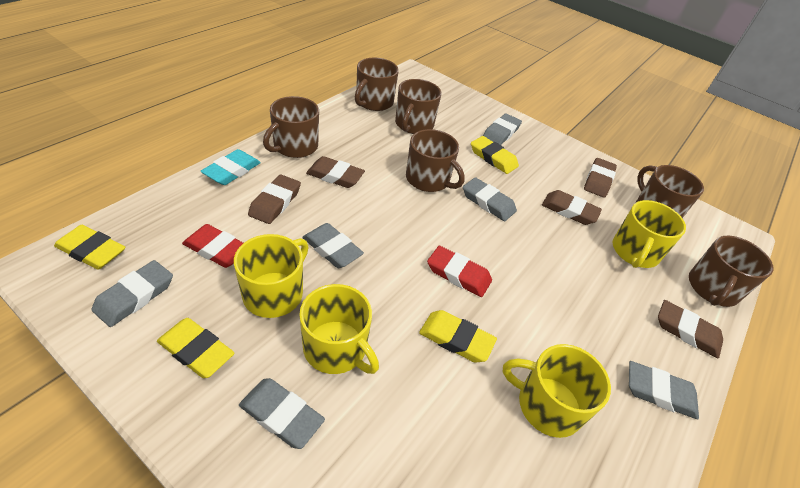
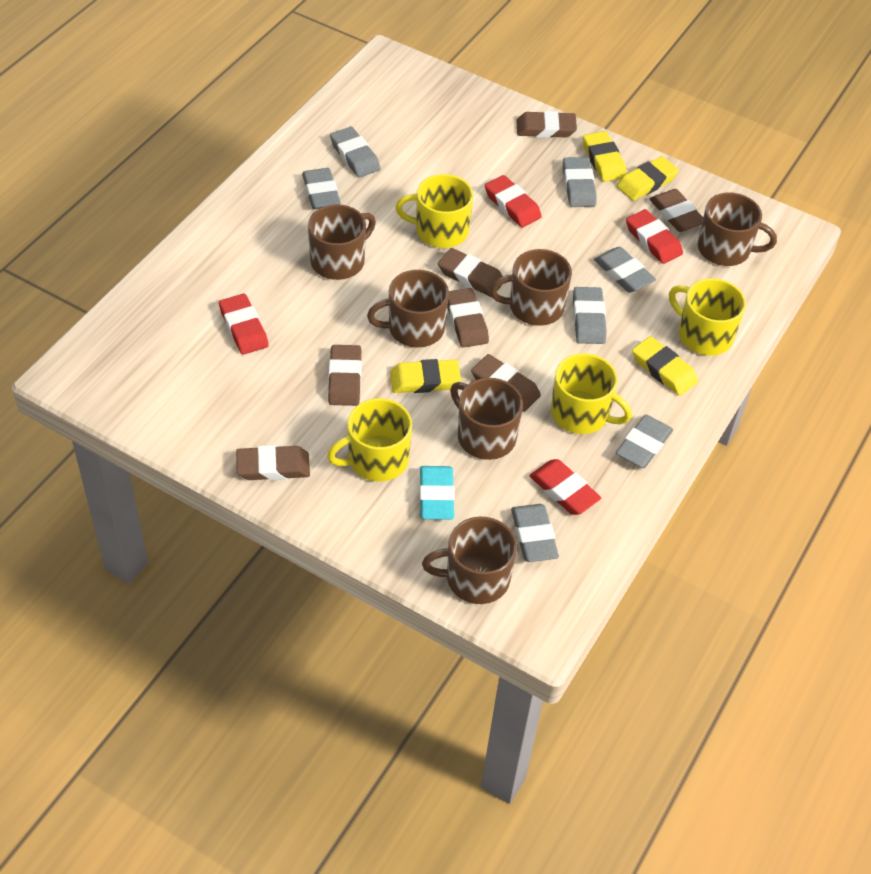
brown eraser: [248,174,301,224] [306,156,365,188] [542,190,602,225] [584,158,617,198] [658,300,723,358] = 5 -> [236,445,310,480] [328,345,362,406] [438,248,503,297] [447,288,489,348] [471,354,541,412] [516,111,577,138] [650,189,703,232] = 7
grey eraser: [92,260,173,327] [239,378,325,449] [302,223,364,268] [463,177,517,221] [483,113,522,145] [629,361,699,419] = 6 -> [302,168,341,209] [330,127,381,178] [511,504,559,562] [563,157,597,207] [573,287,607,344] [594,247,656,293] [616,415,673,468] = 7
red eraser: [182,224,243,268] [427,246,492,297] = 2 -> [219,294,269,355] [485,175,542,227] [529,459,601,515] [626,209,683,264] = 4

